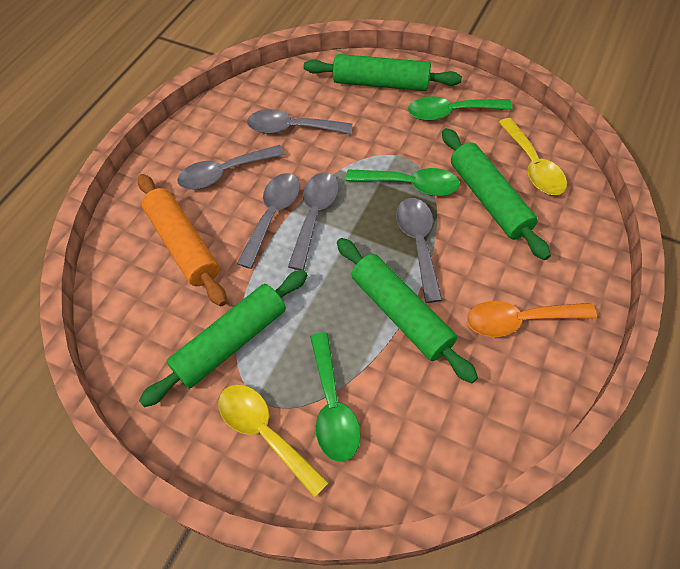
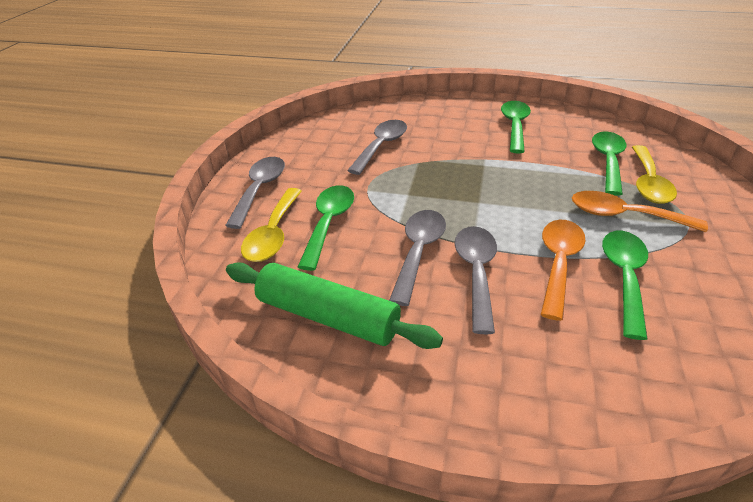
green rolling pin: [139,270,308,407] [304,54,462,91] [337,238,478,383] [442,128,551,260] = 4 -> [226,263,443,349] = 1
green spoon: [310,332,361,462] [346,168,460,196] [408,97,513,121] = 3 -> [298,185,354,271] [501,101,531,153] [592,132,627,196] [602,231,648,340] = 4
grey spoon: [177,145,285,190] [237,173,300,269] [247,109,352,134] [288,173,339,270] [396,198,442,303] = 5 -> [225,157,285,229] [347,120,407,175] [389,210,446,306] [455,226,497,334] = 4
orange rolling pin: [138,174,227,306] = 1 -> none = 0
orange spoon: [467,301,597,337] = 1 -> [541,220,585,321] [572,191,708,232] = 2

